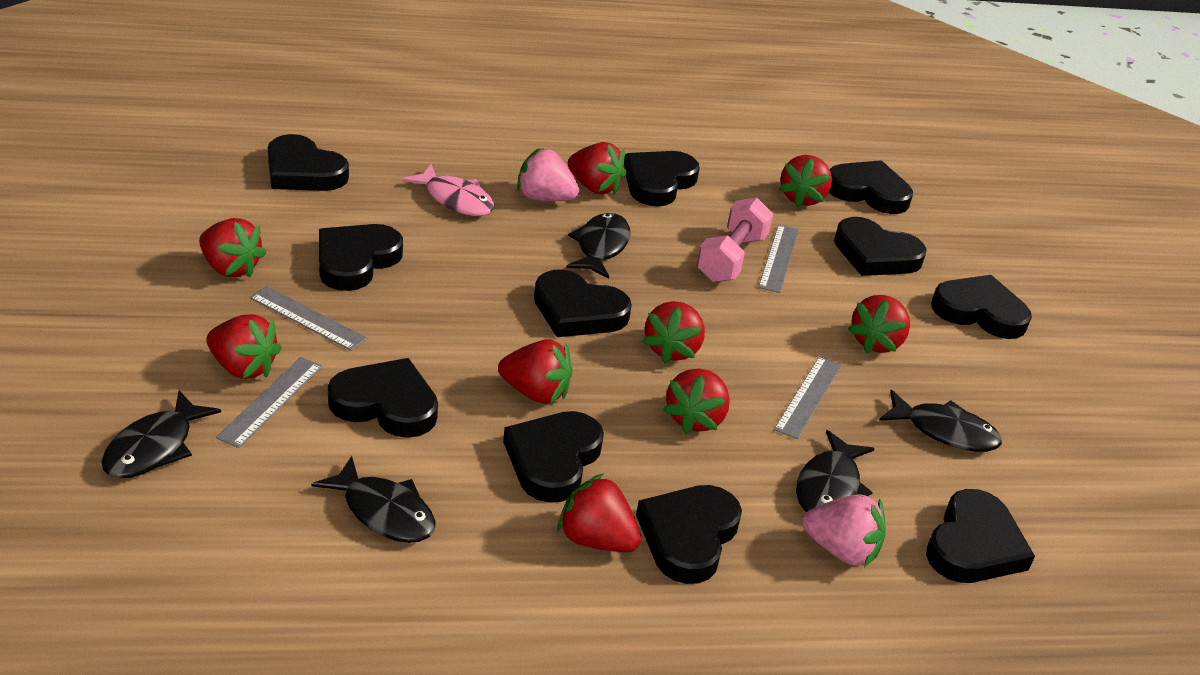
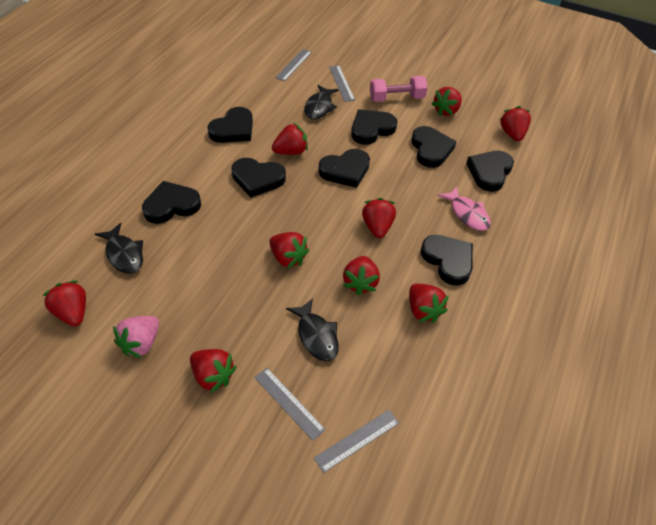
black fish: [101,391,221,478] [311,456,435,543] [566,213,631,278] [796,430,875,512] [879,390,1002,452] = 5 -> [95,223,143,274] [286,298,339,361] [304,85,338,119] = 3
black heart: [268,134,349,191] [319,224,403,291] [328,358,438,438] [503,411,604,503] [534,270,632,337] [624,151,700,206] [636,485,742,584] [829,160,913,214] [834,217,927,276] [926,489,1035,583] [931,275,1032,339] = 11 -> [142,181,201,224] [207,107,253,143] [231,158,286,198] [318,149,370,188] [351,109,397,145] [411,126,457,168] [421,235,473,286] [466,151,514,192] = 8
pink strawberry: [517,148,579,201] [802,494,886,567] = 2 -> [113,316,159,358] = 1

